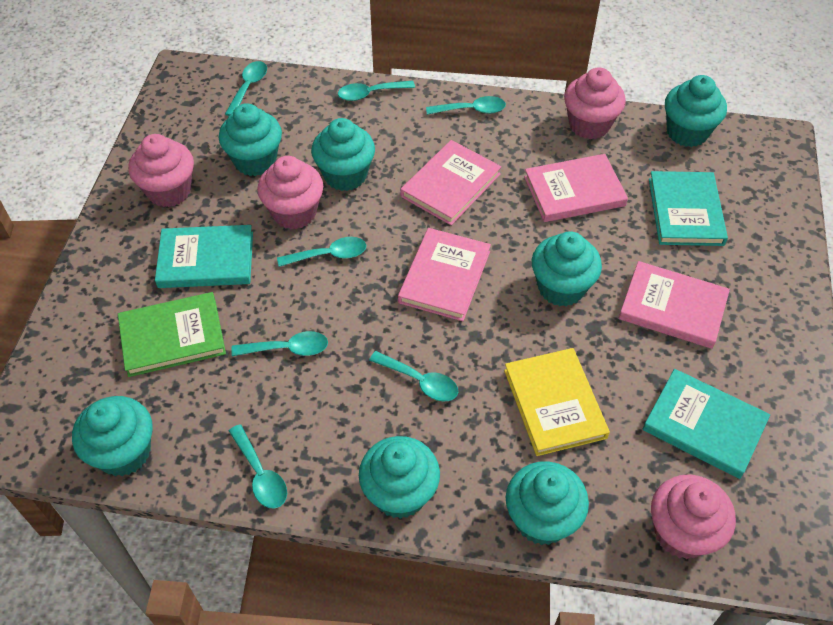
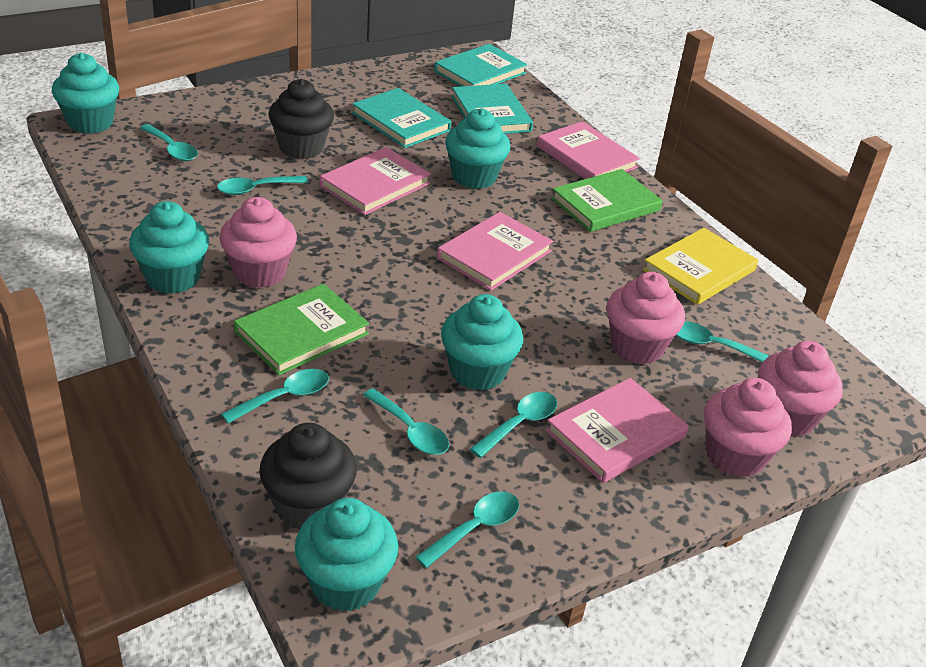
black cupcake: none = 0 -> [259,423,357,530] [268,79,334,159] = 2
green book: [118,292,226,377] = 1 -> [234,284,369,375] [551,169,663,232] = 2
turquoise cupcake: [72,396,153,476] [219,103,282,176] [311,118,375,191] [359,436,440,519] [506,461,589,545] [532,231,602,306] [665,75,727,147] = 7 -> [52,53,119,134] [129,201,209,294] [295,498,398,612] [441,294,523,390] [445,108,510,189] = 5

